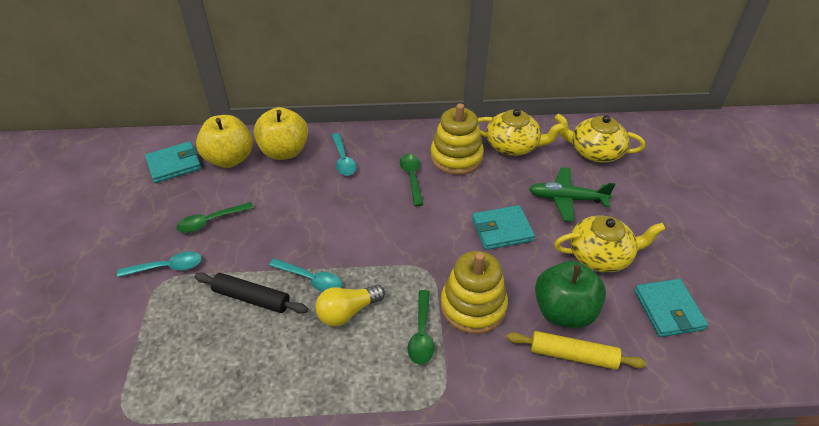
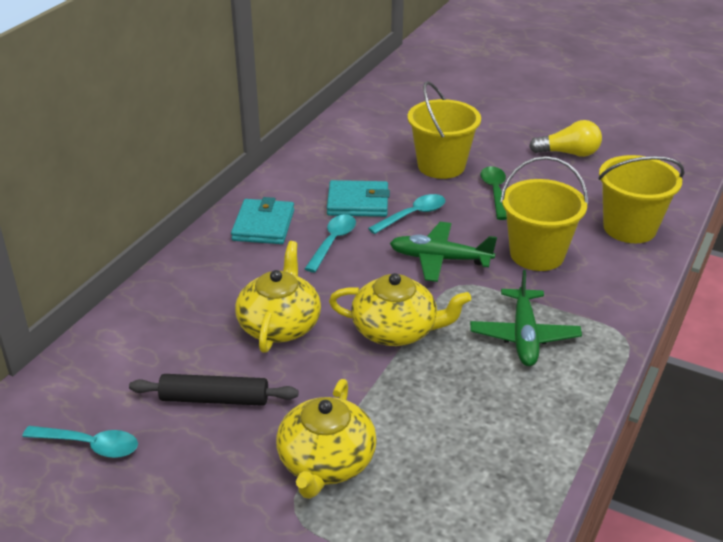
green apple: [535,261,606,328] = 1 -> none = 0
green plane: [529,167,616,222] = 1 -> [390,222,497,282] [470,270,582,366] = 2
green spoon: [176,202,254,233] [400,154,424,206] [408,290,434,364] = 3 -> [481,166,507,220] = 1
turquoise wallet: [145,141,201,183] [472,205,535,250] [635,279,708,337] = 3 -> [231,197,294,244] [327,180,390,217] = 2
yellow apple: [196,115,253,168] [254,107,308,160] = 2 -> none = 0
yellow bucket: none = 0 -> [408,81,481,179] [500,156,588,271] [598,155,684,243] = 3
yellow rolling pin: [507,331,646,370] = 1 -> none = 0
yellow stacking toy: [430,103,484,175] [441,251,508,334] = 2 -> none = 0

